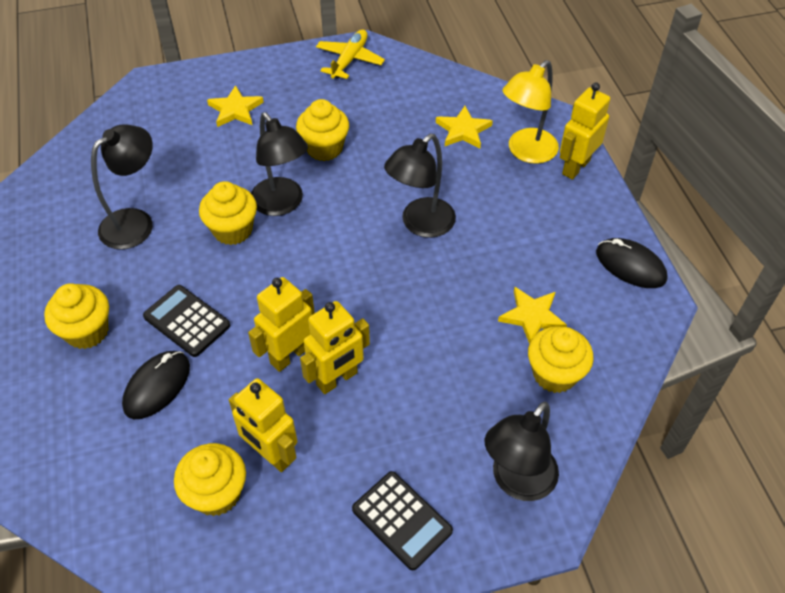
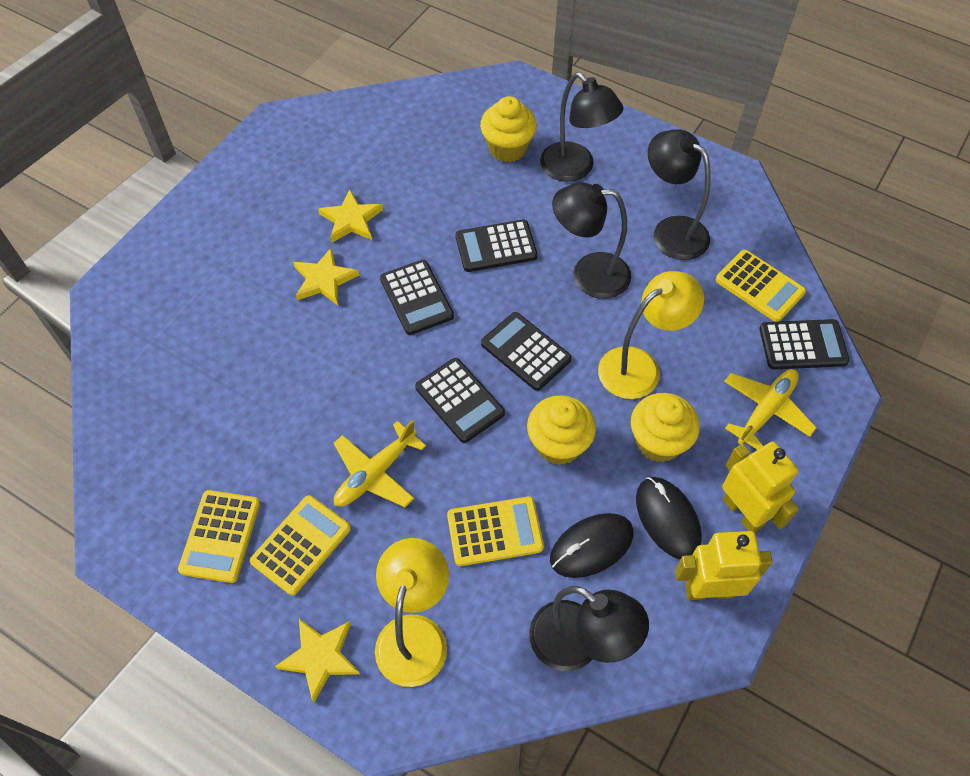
black calculator: [143,285,231,357] [352,471,453,570] = 2 -> [380,260,454,335] [415,358,505,443] [455,219,538,272] [481,312,572,391] [759,319,850,370] = 5
yellow calculator: none = 0 -> [178,490,260,583] [250,495,351,595] [447,496,544,566] [716,250,806,322] = 4
yellow cupcake: [44,283,109,349] [174,443,246,516] [199,181,257,245] [296,99,349,161] [528,326,594,393] = 5 -> [480,96,537,162] [527,395,596,465] [631,393,700,462] = 3
yellow lamp: [502,60,559,164] = 1 -> [375,538,449,687] [598,271,704,399] = 2
yellow plane: [316,29,385,79] = 1 -> [334,420,426,507] [724,369,817,450] = 2
yellow robot: [229,378,297,472] [248,277,315,372] [300,301,370,394] [560,82,610,180] = 4 -> [675,531,773,600] [722,441,799,532] = 2

